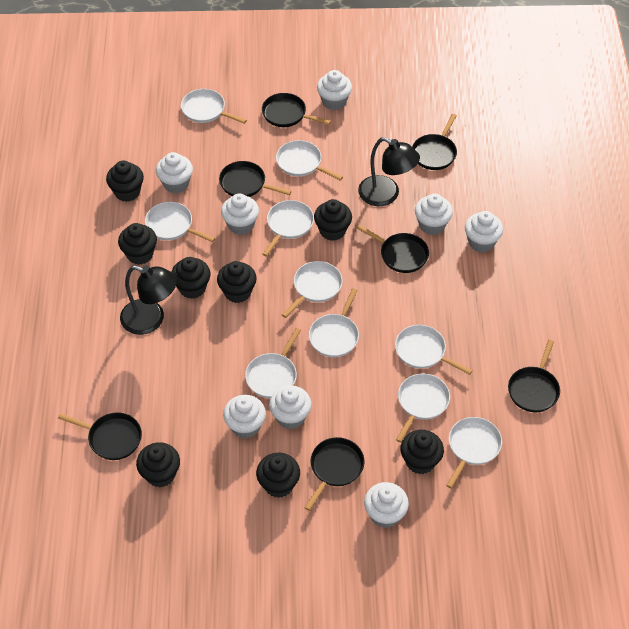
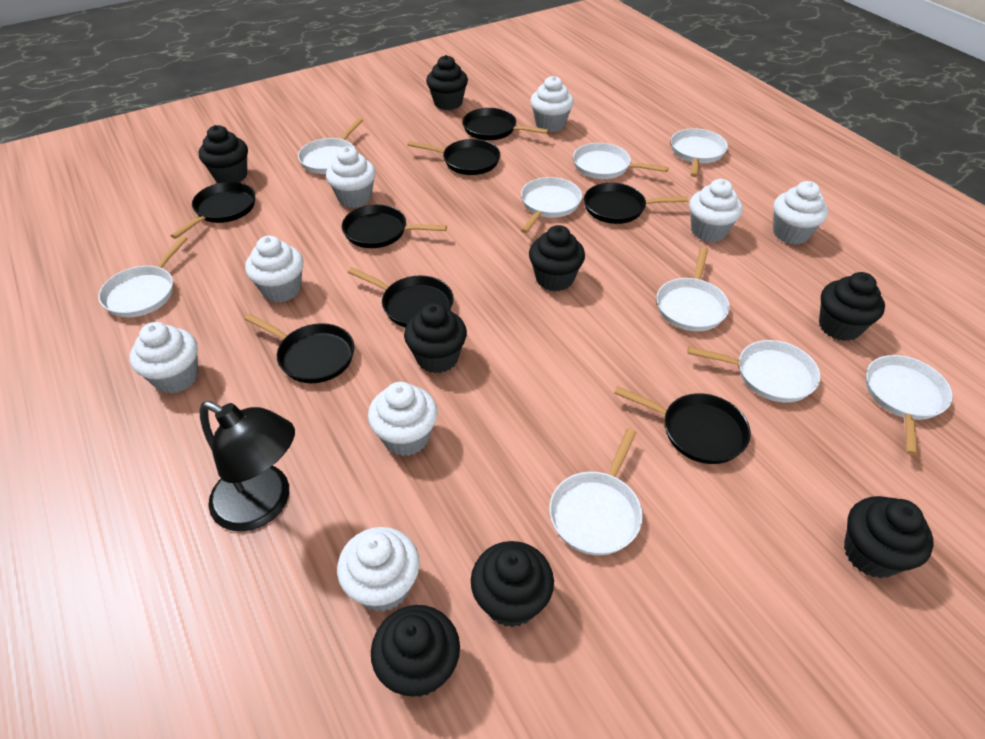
black lamp: [120,266,177,335] [358,137,420,206] = 2 -> [199,401,295,532] = 1
black pan: [58,412,142,460] [219,161,291,197] [262,93,331,127] [305,437,364,511] [357,225,429,273] [412,114,457,170] [508,340,560,412] = 7 -> [171,182,255,239] [245,314,354,383] [342,204,447,248] [348,267,454,327] [408,139,500,175] [462,108,549,140] [584,183,688,224] [614,386,751,464] = 8
white pan: [145,202,215,242] [181,89,247,124] [245,328,301,398] [262,200,314,256] [276,140,343,181] [282,261,343,318] [309,288,359,357] [395,325,472,375] [396,374,450,442] [446,417,502,489] = 10 -> [98,236,188,317] [298,118,363,174] [521,177,582,233] [549,428,643,555] [573,143,669,179] [656,247,730,331] [671,128,728,177] [687,340,820,402] [866,355,953,456] = 9

